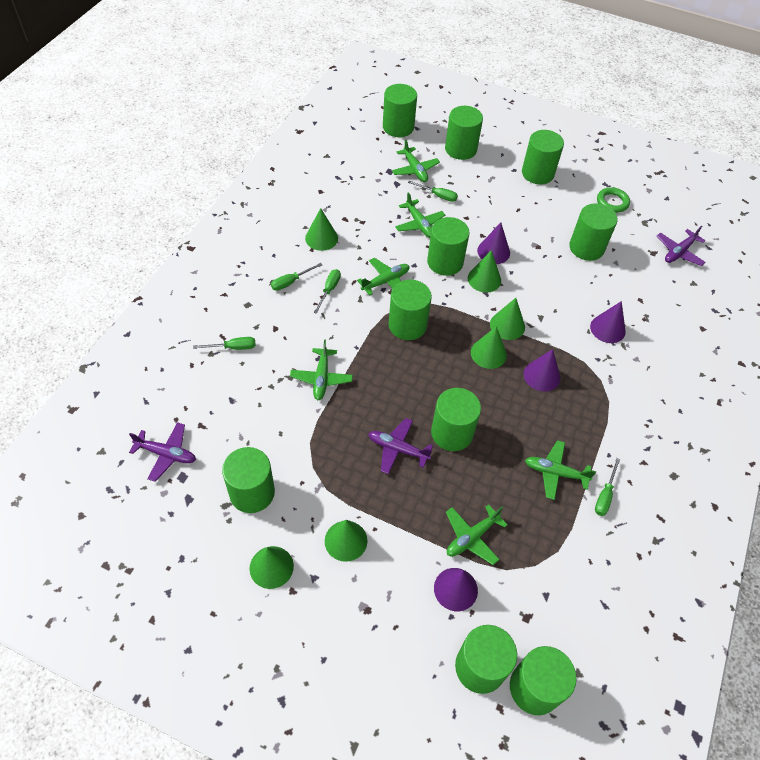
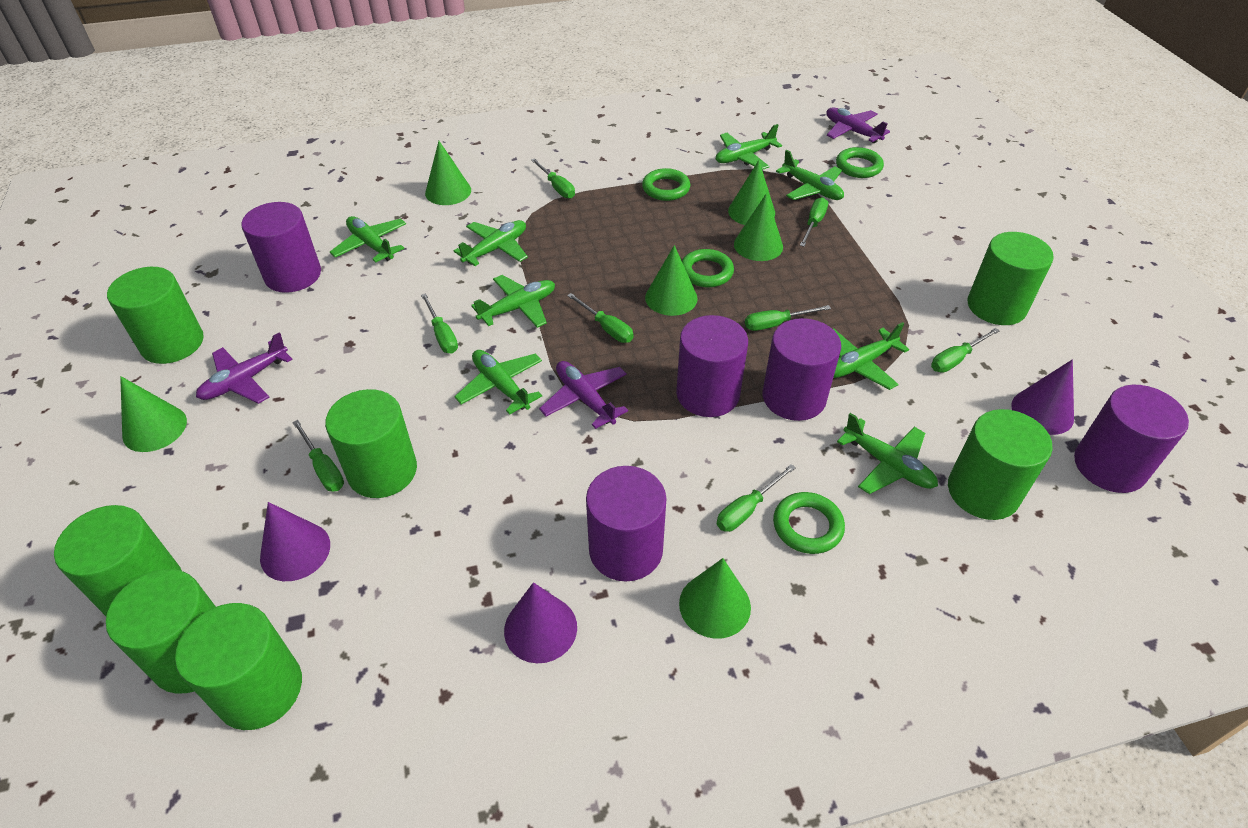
green cylinder: [222,447,275,513] [383,84,417,137] [389,280,432,340] [427,217,470,276] [431,388,481,451] [445,106,483,160] [455,625,517,694] [510,646,577,715] [522,130,564,184] [569,203,618,261] = 10 -> [54,505,182,616] [106,569,216,693] [107,267,204,364] [175,603,302,730] [325,389,417,498] [948,409,1053,520] [967,232,1054,325] = 7
green plane: [290,340,353,400] [357,258,409,296] [392,140,440,182] [395,192,445,238] [446,504,508,565] [525,440,596,500] = 6 -> [330,216,406,263] [454,220,528,266] [454,350,542,415] [471,275,555,328] [716,124,782,170] [776,150,844,200] [833,322,909,390] [837,413,938,494] = 8
green ring: [597,187,630,213] = 1 -> [642,168,690,201] [682,249,734,287] [773,492,845,554] [836,147,884,178] = 4
green screwdriver: [193,337,256,350] [271,263,322,291] [314,269,341,314] [408,181,458,202] [595,458,620,516] = 5 -> [292,420,344,492] [421,293,458,353] [531,158,575,199] [567,293,633,343] [717,464,796,532] [745,305,831,331] [800,197,828,247] [931,328,1000,373] = 8
purple cone: [434,568,478,611] [477,222,510,264] [524,349,560,391] [590,301,626,343] = 4 -> [260,502,330,581] [504,582,577,663] [1011,359,1074,435] = 3
purple cylinder: none = 0 -> [241,202,321,293] [586,466,666,581] [676,315,748,417] [763,318,841,421] [1074,385,1189,493] = 5

